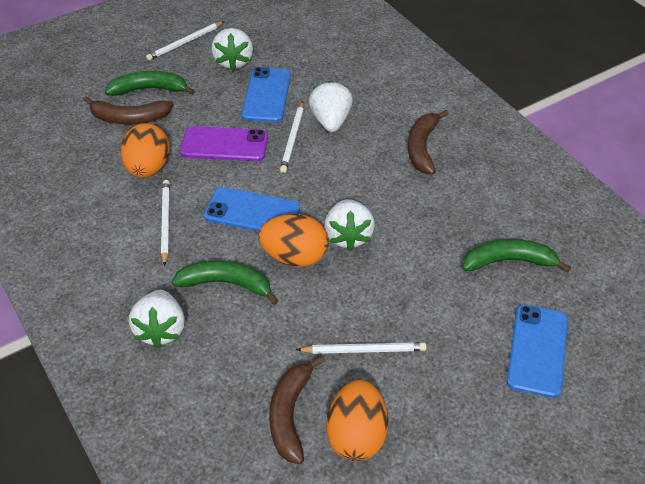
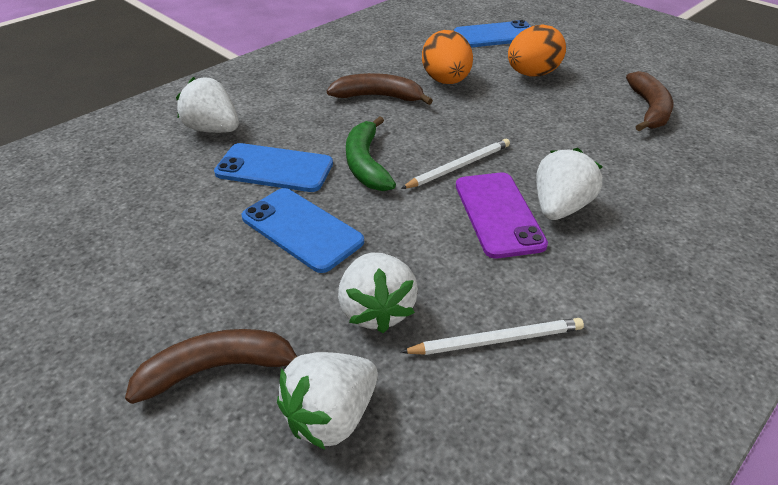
green banana: [105,71,195,96] [172,260,279,305] [462,239,571,273] = 3 -> [346,116,396,191] = 1
orange egg: [121,123,170,178] [259,214,328,267] [326,380,388,461] = 3 -> [422,30,473,84] [508,24,566,76] = 2
white pencil: [146,21,224,61] [161,180,170,266] [280,102,304,173] [296,342,427,354] = 4 -> [400,318,584,355] [401,138,510,189] = 2

